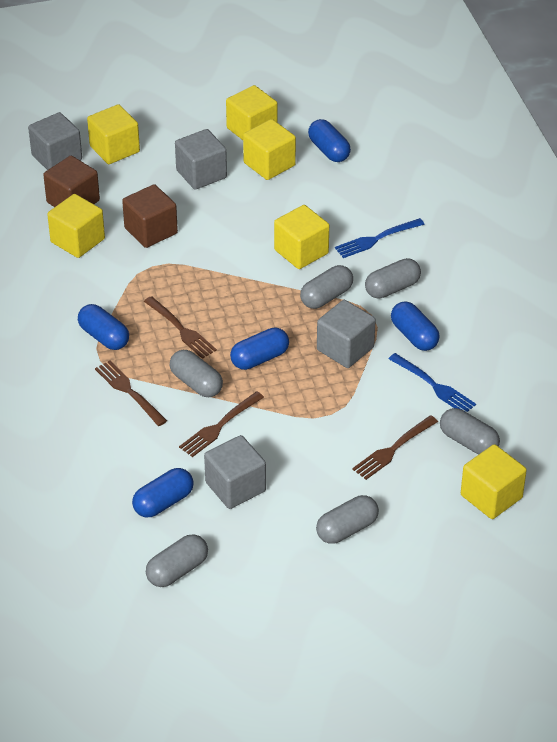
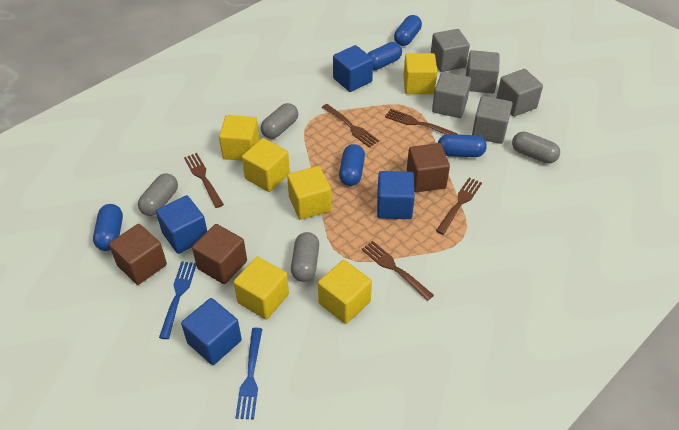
blue cube: none = 0 -> [156,195,207,254] [181,298,242,365] [333,45,373,92] [377,171,415,219] = 4
brown cube: [43,156,100,207] [122,184,178,248] = 2 -> [109,224,167,285] [192,224,247,284] [407,143,450,192] = 3
brown fork: [95,360,167,426] [144,296,217,359] [179,391,264,457] [352,415,438,480] = 4 -> [184,153,224,208] [322,104,379,148] [362,241,434,301] [385,109,458,135] [436,177,482,235] = 5
grey capsule: [146,534,208,587] [170,350,223,397] [300,265,353,309] [316,495,379,544] [365,258,421,299] [440,408,500,454] = 6 -> [138,173,178,216] [261,103,298,139] [291,232,319,282] [512,132,560,164] = 4
grey cube: [28,112,82,170] [175,129,227,190] [204,435,266,509] [317,300,376,368] = 4 -> [431,29,470,72] [432,72,471,118] [466,50,500,93] [472,96,512,144] [497,69,543,117] = 5

